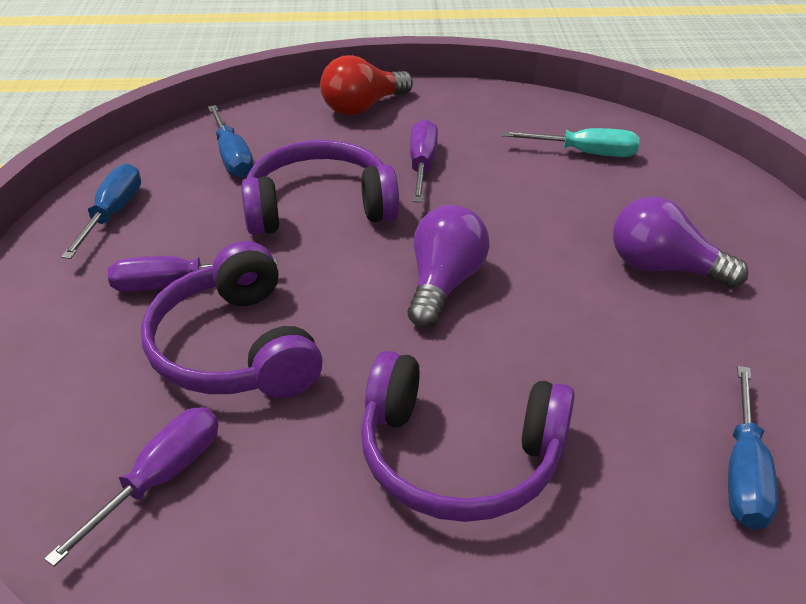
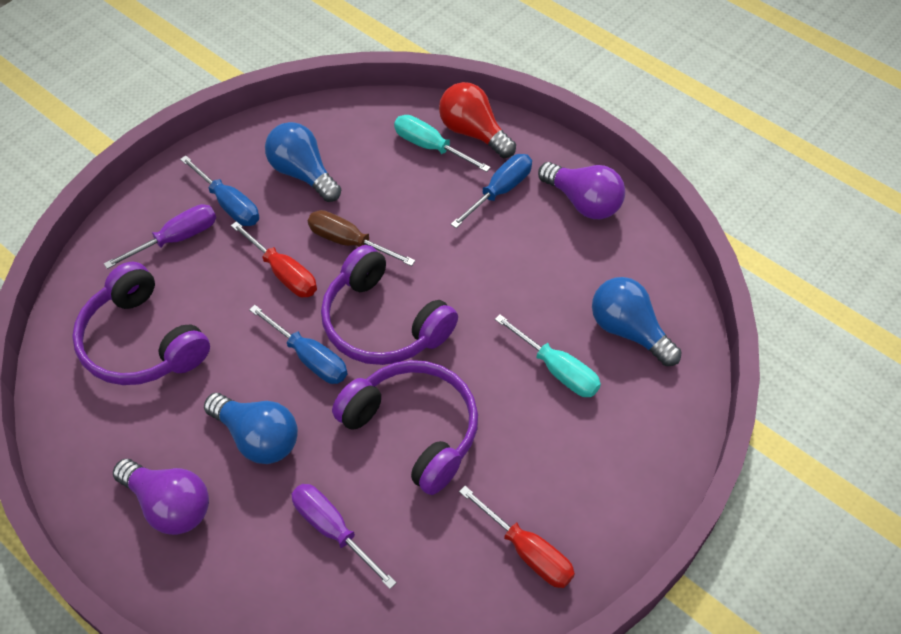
blue light bulb: none = 0 -> [204,393,298,464] [265,122,341,202] [592,277,682,366] = 3
brown screwdriver: none = 0 -> [308,210,415,266] = 1
purple screwdriver: [44,407,218,567] [108,256,277,292] [410,119,438,203] = 3 -> [104,204,216,269] [291,484,397,589] = 2
red screwdriver: none = 0 -> [231,221,317,297] [459,486,575,588] = 2
turquoise screwdriver: [502,128,640,157] = 1 -> [394,115,491,172] [495,314,601,397] = 2

